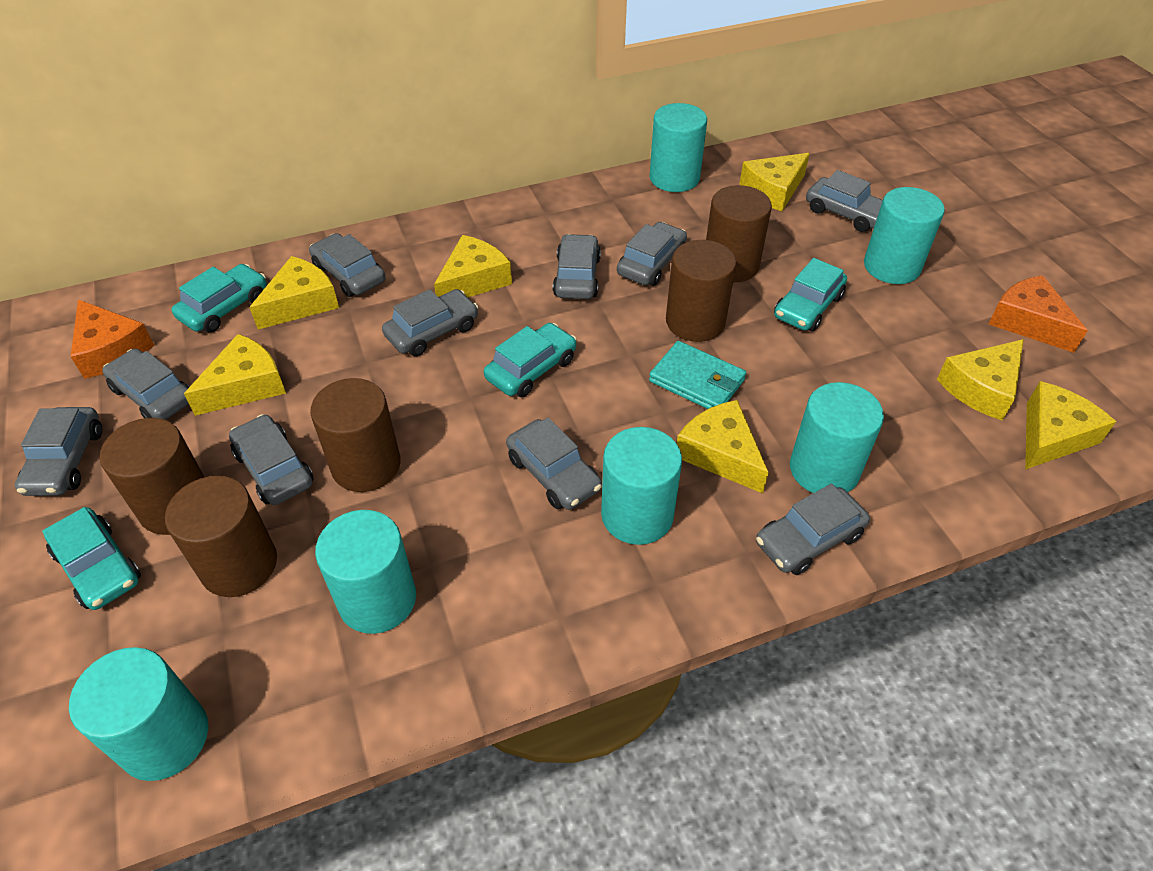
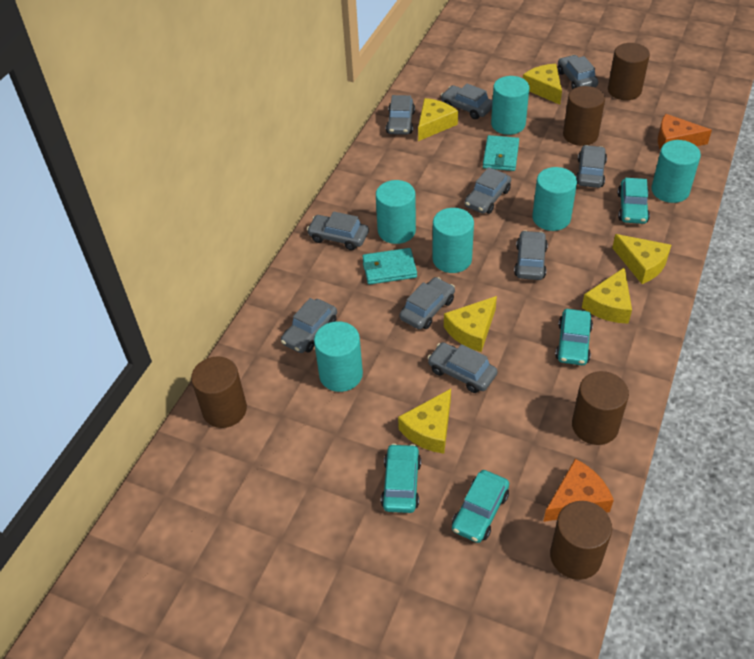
turquoise wallet: [649,341,746,409] = 1 -> [362,248,417,285] [483,135,519,171] = 2
yellow cheese: [184,334,286,416] [249,256,339,329] [434,235,512,297] [676,400,769,493] [740,153,810,212] [937,339,1024,421] [1025,381,1116,470] = 7 -> [398,389,451,454] [418,98,458,141] [444,296,497,352] [523,64,562,105] [582,267,632,324] [612,234,671,284] = 6

